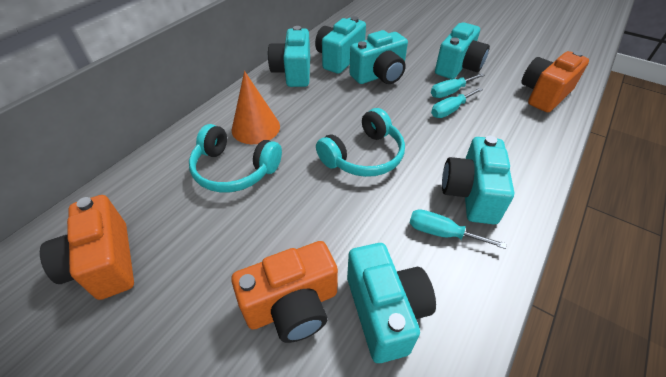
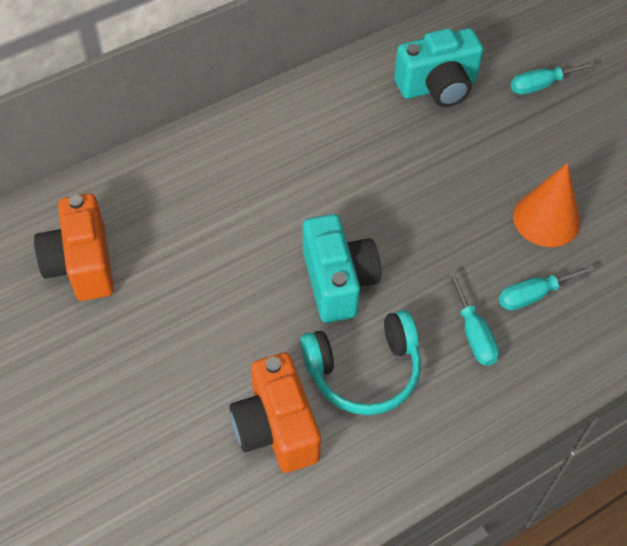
orange camera: [40,195,134,300] [231,241,338,343] [521,51,589,112] = 3 -> [34,193,114,301] [229,353,321,473] = 2
turquoise camera: [268,26,310,87] [315,16,366,74] [347,243,436,363] [349,30,408,84] [435,22,490,79] [442,136,514,224] = 6 -> [303,214,381,323] [394,28,483,107] = 2
turquoise headphones: [189,124,282,192] [316,108,405,177] = 2 -> [300,310,421,415] = 1

